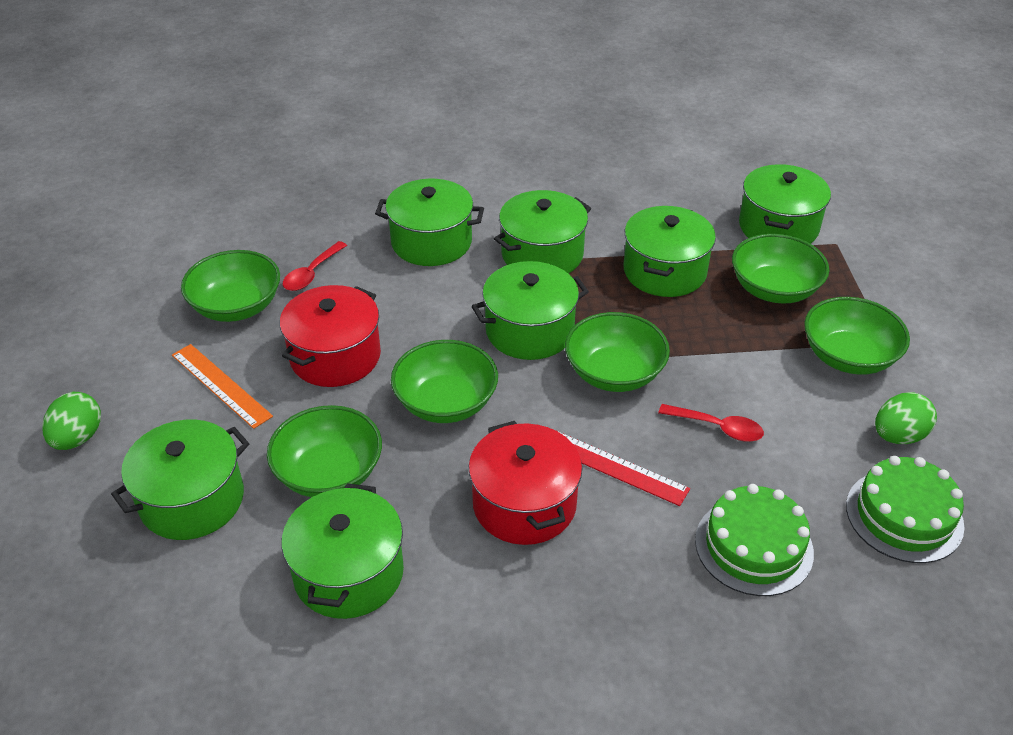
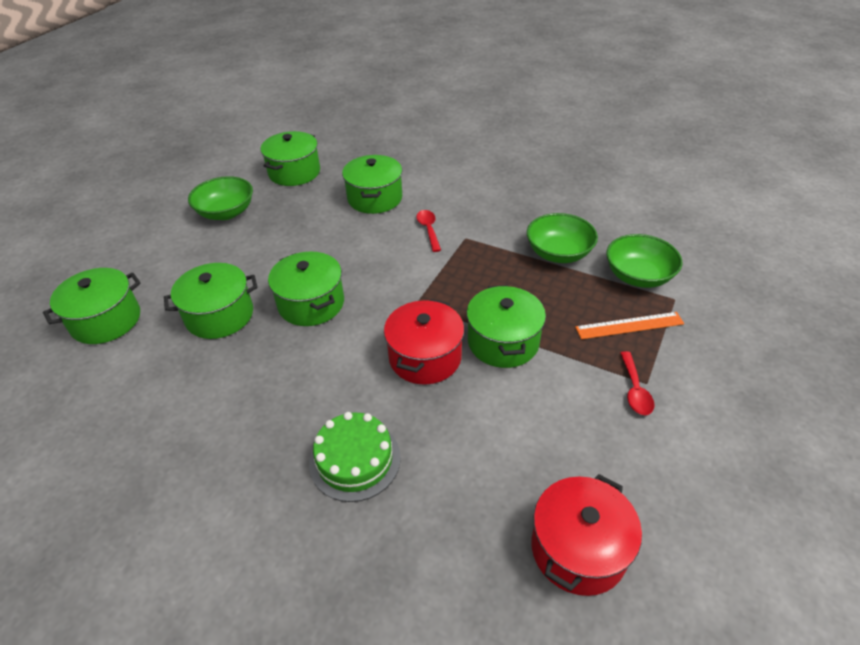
green bowl: [181,250,280,322] [267,405,382,497] [391,340,498,423] [565,312,670,392] [732,234,829,304] [804,297,910,375] = 6 -> [188,176,253,220] [527,213,598,263] [606,234,683,288] = 3
green cake: [695,484,814,596] [846,456,965,563] = 2 -> [309,412,401,502] = 1
green egg: [42,392,101,450] [875,392,937,444] = 2 -> none = 0
green pot: [111,420,250,540] [282,483,404,619] [375,179,484,266] [472,261,589,360] [494,190,591,274] [624,206,716,297] [739,164,831,244] = 7 -> [43,268,141,344] [164,263,258,339] [261,131,320,186] [268,252,344,326] [342,155,402,214] [466,285,546,368] = 6
red ruler: [553,429,690,506] = 1 -> none = 0

